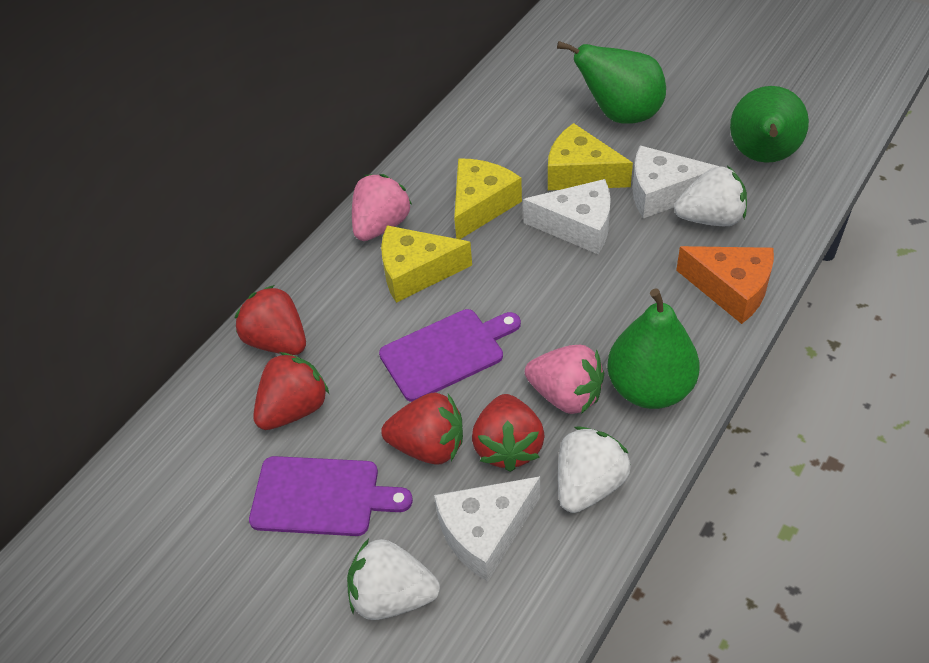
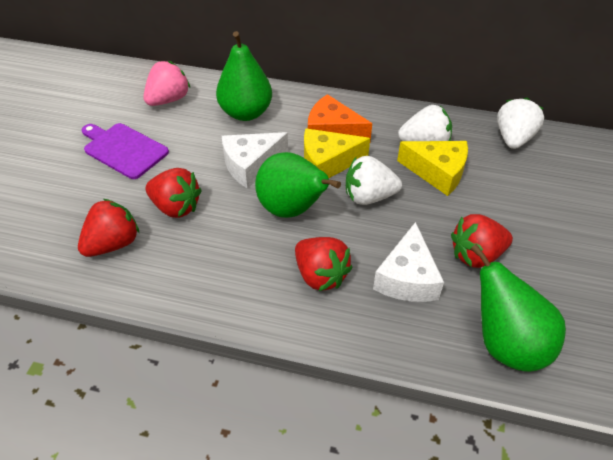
pink strawberry: [352,174,412,241] [525,345,604,414] = 2 -> [143,61,190,106] = 1
purple cutting board: [249,456,413,536] [379,309,521,402] = 2 -> [81,123,169,179] = 1
white cheese: [434,476,540,582] [523,179,611,254] [633,146,717,218] = 3 -> [222,132,288,189] [373,222,444,302] = 2
yellow cheese: [381,225,472,303] [454,158,522,239] [548,123,633,190] = 3 -> [304,128,370,178] [397,141,468,196] = 2

